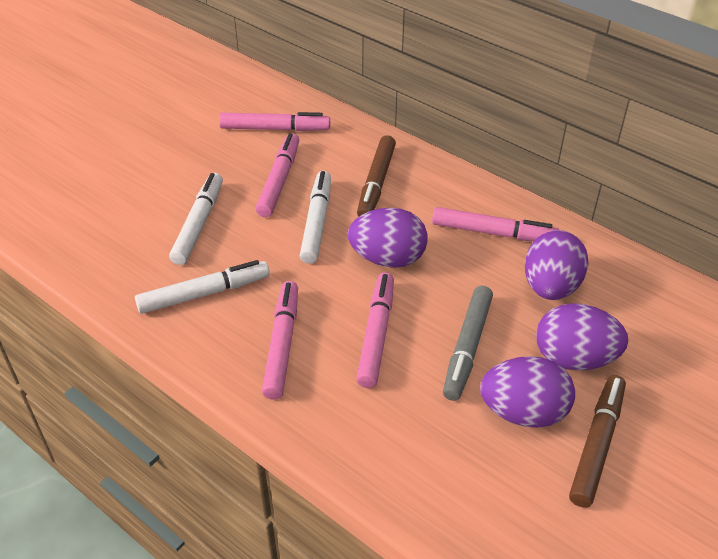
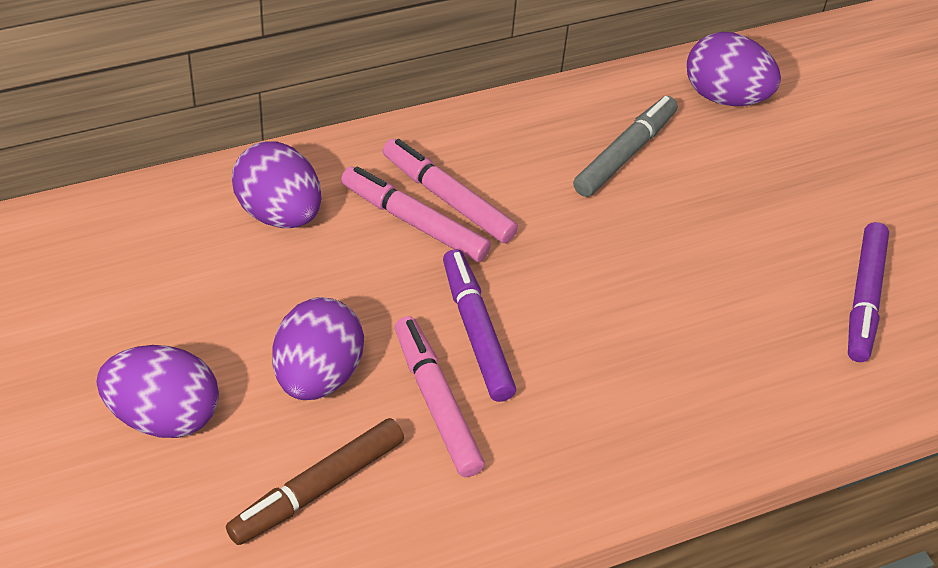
brown marker: [357,135,396,216] [569,375,626,507] = 2 -> [226,418,404,545] = 1
pink marker: [219,112,330,131] [256,133,299,217] [262,281,298,400] [356,272,394,388] [432,207,559,242] = 5 -> [341,166,491,262] [383,139,518,243] [395,316,485,477] = 3
purple marker: none = 0 -> [443,249,516,402] [848,222,889,362] = 2
white marker: [135,260,270,314] [169,173,223,265] [300,171,331,264] = 3 -> none = 0

